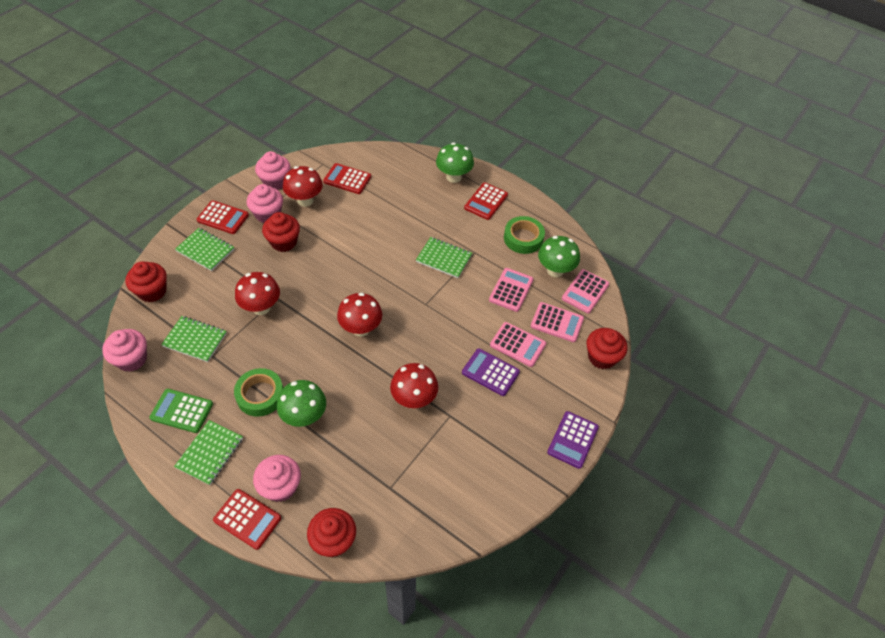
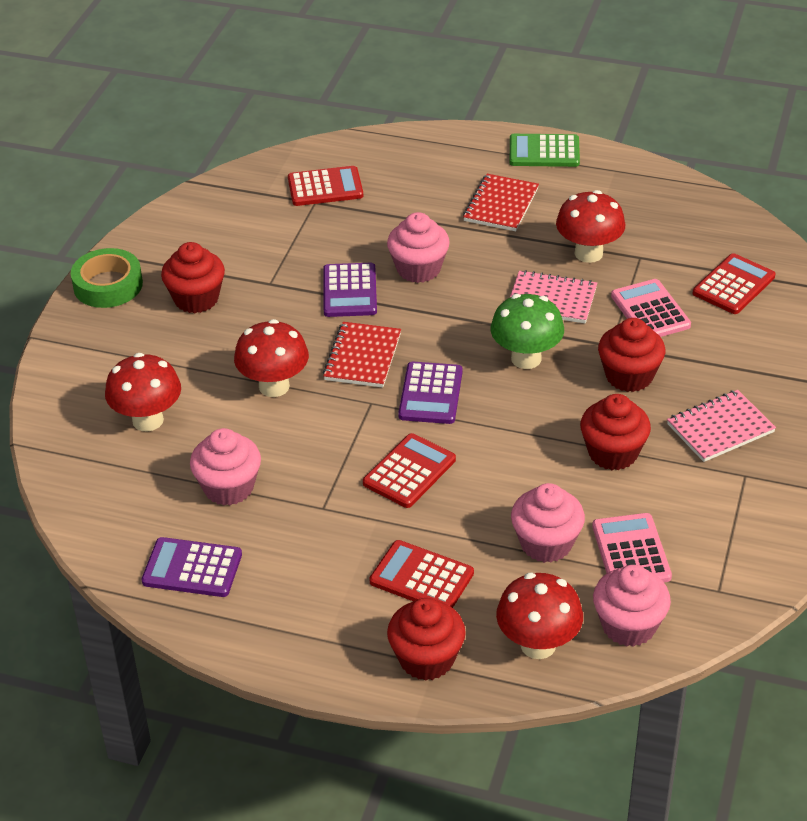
green mushroom: [277,380,326,427] [436,143,474,183] [538,236,580,277] = 3 -> [491,294,564,369] = 1
green notebook: [161,316,227,362] [174,420,243,485] [175,228,234,271] [416,237,472,278] = 4 -> none = 0
green tape: [234,368,283,417] [504,216,545,254] = 2 -> [71,248,143,308] = 1
pink calculator: [489,268,534,312] [490,322,546,367] [531,302,584,342] [562,269,609,313] = 4 -> [592,513,672,582] [611,279,691,337] = 2
pink notebook: none = 0 -> [510,270,597,324] [667,390,776,462] = 2
purple calculator: [462,348,520,396] [547,411,599,469] = 2 -> [141,537,242,597] [323,263,377,317] [398,362,463,424] = 3
red notebook: none = 0 -> [323,322,401,388] [463,174,539,231] = 2

